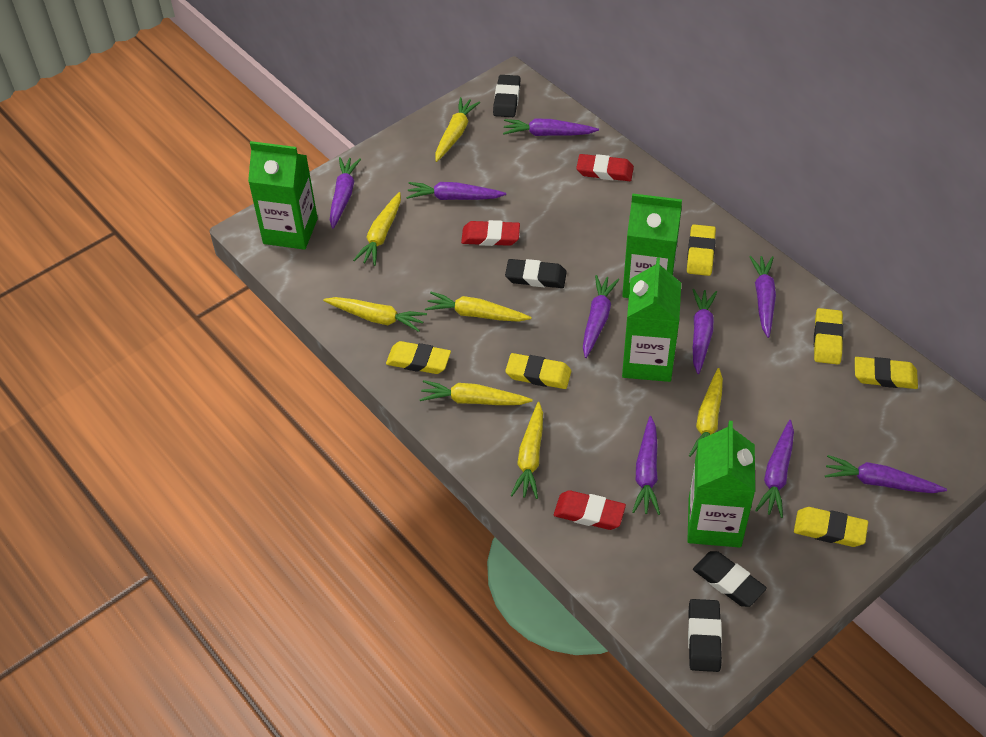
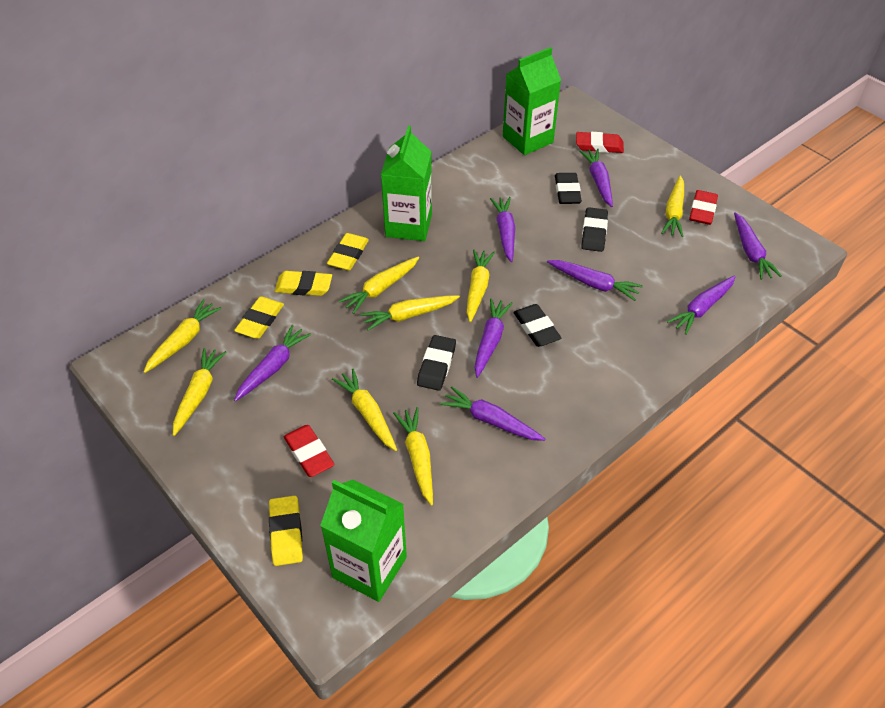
green carton: [248,141,318,250] [622,193,682,298] [622,258,681,382] [687,421,755,548] = 4 -> [320,479,407,602] [381,126,432,241] [503,47,561,155] = 3
purple carrot: [330,157,361,229] [406,182,506,200] [503,118,599,136] [583,275,619,358] [632,416,660,515] [692,289,717,374] [749,256,776,338] [755,420,794,518] [825,455,947,493] = 9 -> [234,325,311,401] [440,386,545,441] [474,298,513,378] [490,197,515,262] [547,260,643,301] [579,149,613,207] [667,276,736,335] [734,212,782,280] = 8
yellow carrot: [323,297,427,332] [353,192,401,266] [419,380,533,405] [425,292,531,322] [435,97,480,162] [511,402,543,499] [689,368,723,457] = 7 -> [144,299,222,373] [173,348,227,436] [332,368,397,451] [339,257,419,314] [361,295,460,331] [393,407,433,506] [467,249,495,322] [661,176,684,237] = 8
yellow eraser: [386,341,451,374] [505,353,571,389] [687,224,716,276] [794,507,868,547] [814,308,844,364] [855,357,918,389] = 6 -> [234,296,284,339] [269,496,303,566] [275,271,332,296] [327,233,369,270] = 4

